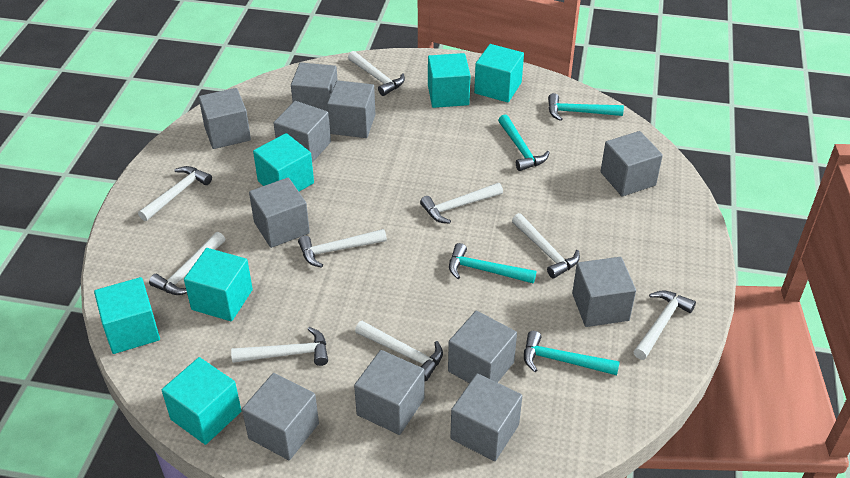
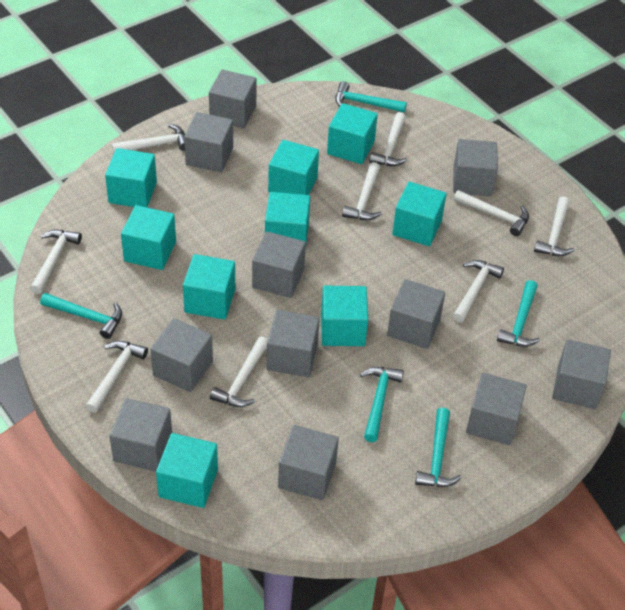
turquoise cube: [94,277,160,354] [162,357,241,445] [184,248,253,321] [253,133,314,191] [428,53,471,108] [474,44,524,103] = 6 -> [105,148,157,207] [121,205,176,270] [156,433,218,508] [183,254,235,320] [265,192,310,250] [268,140,319,195] [321,286,368,346] [327,103,378,164] [392,182,447,246] = 9
turquoise hammer: [449,243,536,284] [498,114,550,171] [524,331,620,375] [548,93,624,121] = 4 -> [40,293,122,339] [335,81,407,112] [360,367,404,442] [415,408,462,487] [497,280,540,347] = 5

